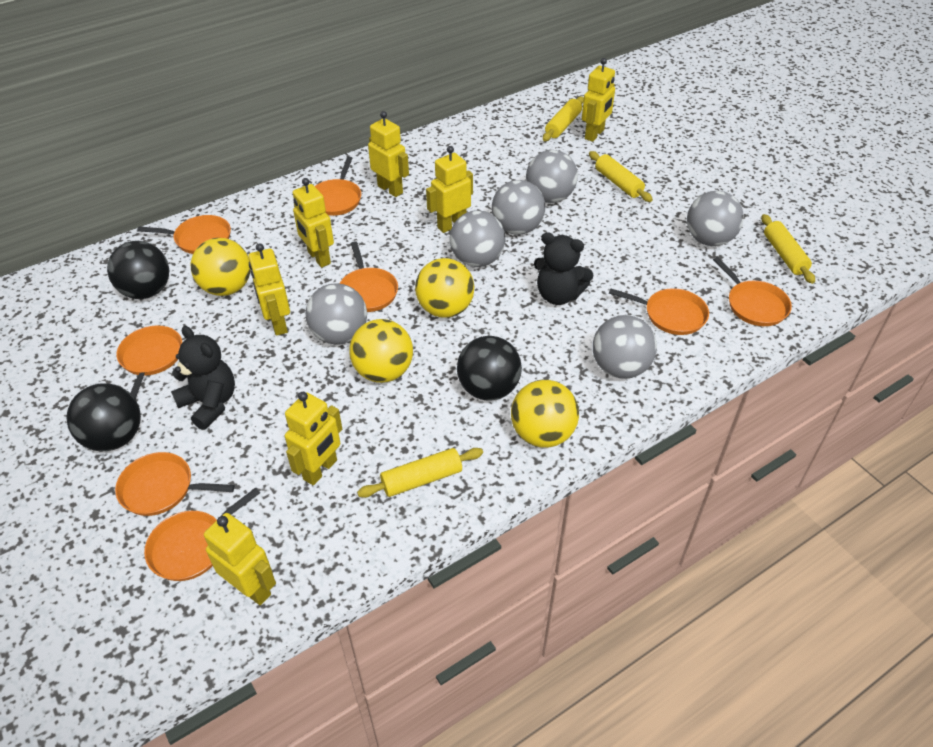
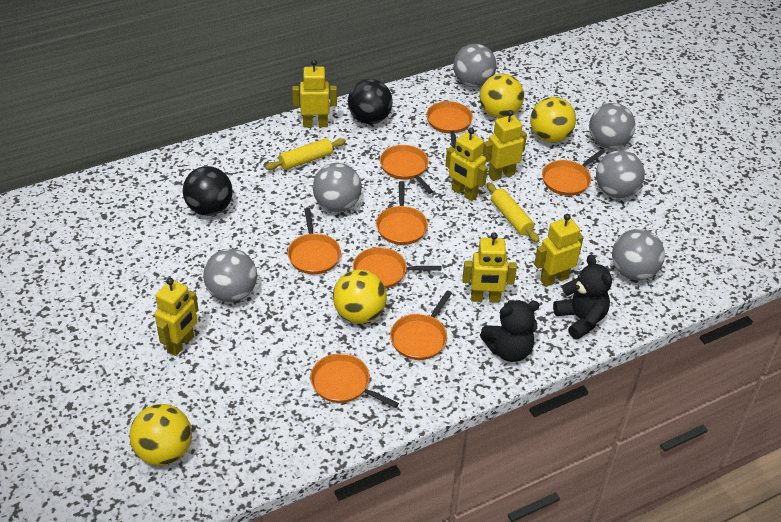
black ball: [66,383,141,451] [107,241,169,299] [457,336,522,400] = 3 -> [183,166,233,216] [348,79,393,124] = 2
yellow robot: [204,513,276,605] [248,243,290,336] [285,392,342,485] [293,178,334,268] [368,111,409,197] [426,146,473,233] [582,58,615,142] = 7 -> [155,278,199,356] [292,60,337,127] [445,128,488,201] [462,232,517,303] [482,110,527,181] [534,214,584,287] = 6
yellow rolling pin: [357,448,483,498] [543,96,584,141] [589,151,653,202] [761,214,815,284] = 4 -> [265,138,346,170] [486,182,540,243] = 2

